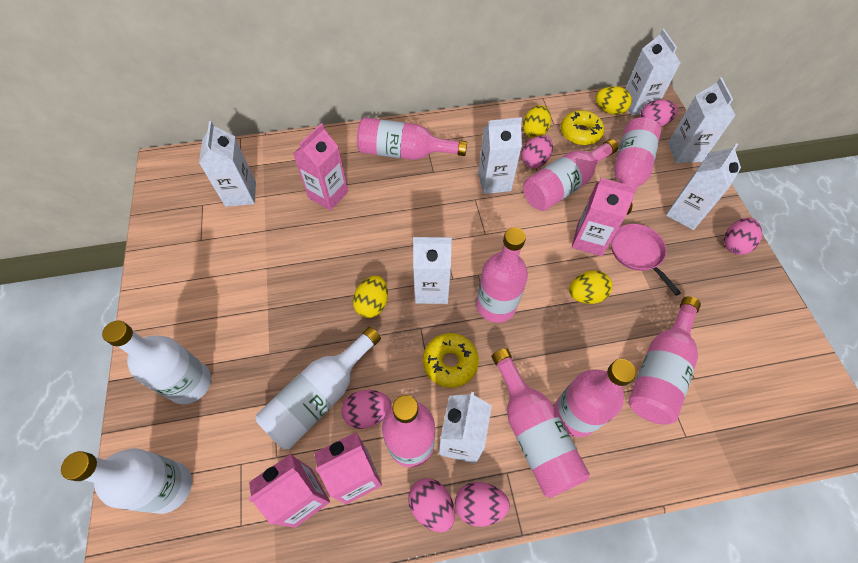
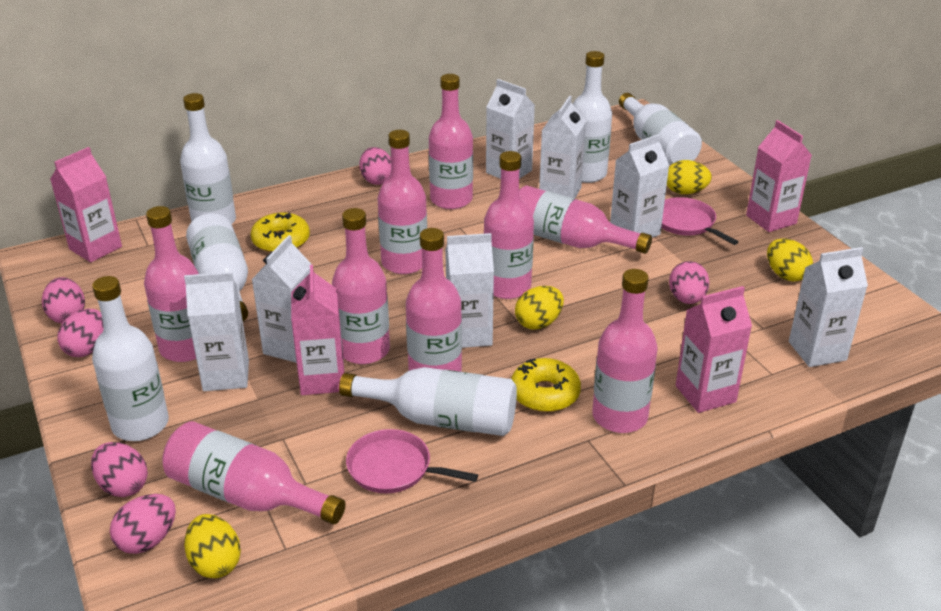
pink bottle: [357,117,467,160] [382,395,435,467] [476,228,528,323] [491,348,590,498] [523,139,618,211] [554,359,636,437] [614,117,661,215] [628,297,701,425] = 8 -> [144,206,199,362] [162,421,346,524] [332,208,390,364] [377,130,427,274] [406,228,462,372] [429,74,473,209] [484,151,534,299] [519,186,652,254] [592,269,658,433] = 9
pink pan: [611,224,681,295] = 1 -> [346,429,478,494] [661,197,739,245] = 2
white bottle: [61,448,192,514] [102,321,211,404] [256,327,381,449] = 3 -> [92,276,169,441] [180,93,236,224] [186,213,248,321] [339,367,517,436] [573,51,612,183] [619,93,702,165] = 6

